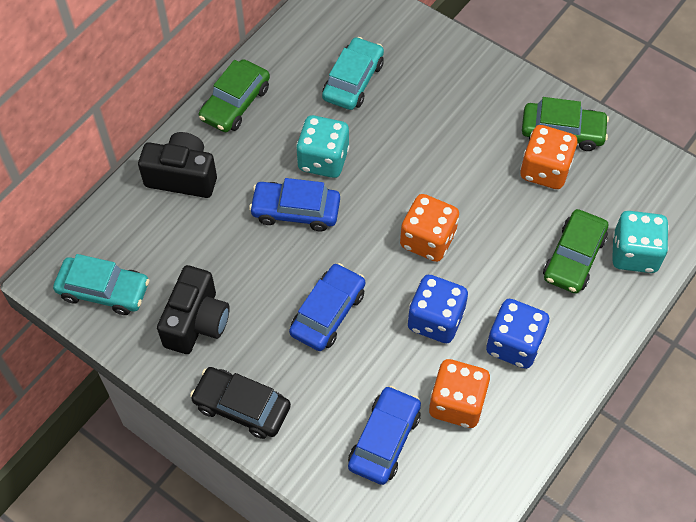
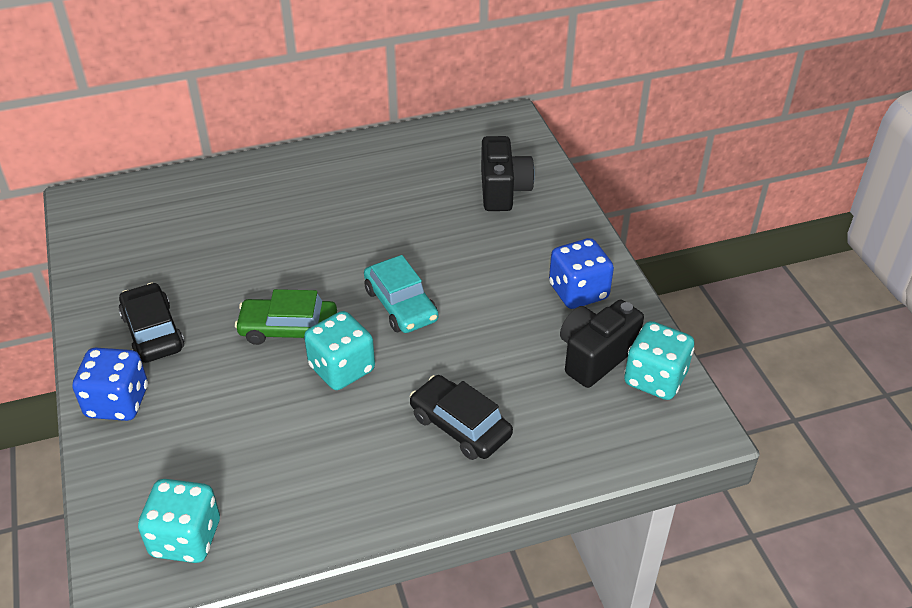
black car: [190,367,291,439] = 1 -> [119,283,185,363] [410,375,513,460] = 2
blue car: [249,178,340,231] [289,263,365,351] [348,386,421,485] = 3 -> none = 0
green car: [199,59,270,132] [522,97,609,151] [543,209,608,293] = 3 -> [235,289,337,345] = 1
orange dice: [400,194,459,262] [429,359,491,428] [520,125,577,189] = 3 -> none = 0
turquoise car: [53,254,149,315] [322,37,384,110] = 2 -> [364,255,439,333] = 1
turquoise dice: [296,115,350,178] [612,211,669,273] = 2 -> [138,479,220,563] [304,311,375,390] [624,321,694,400] = 3

